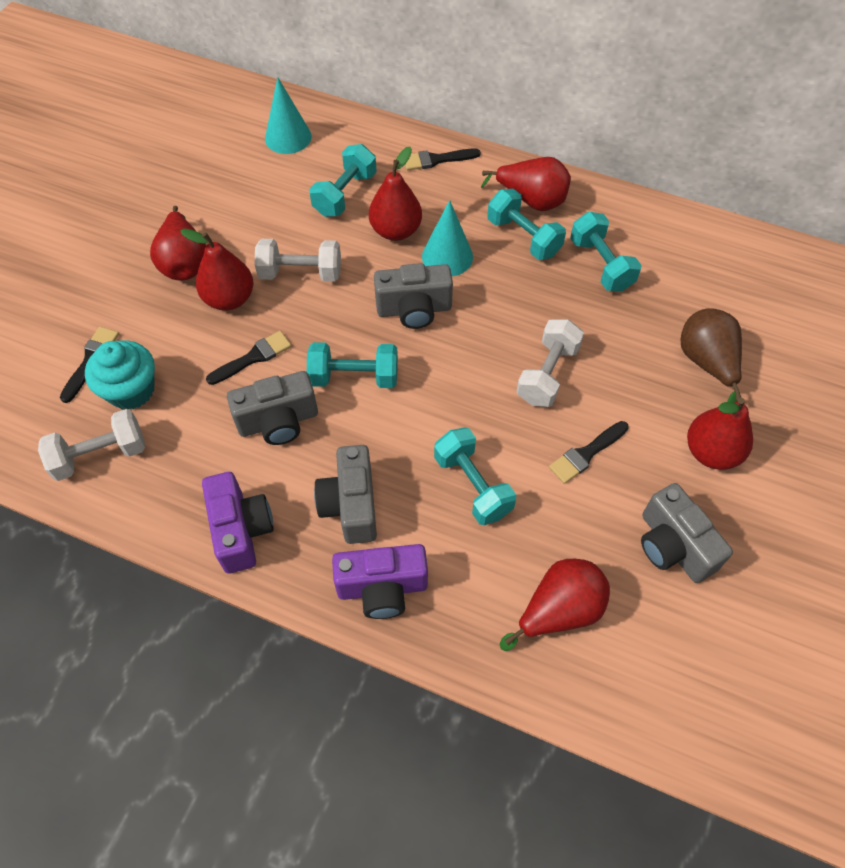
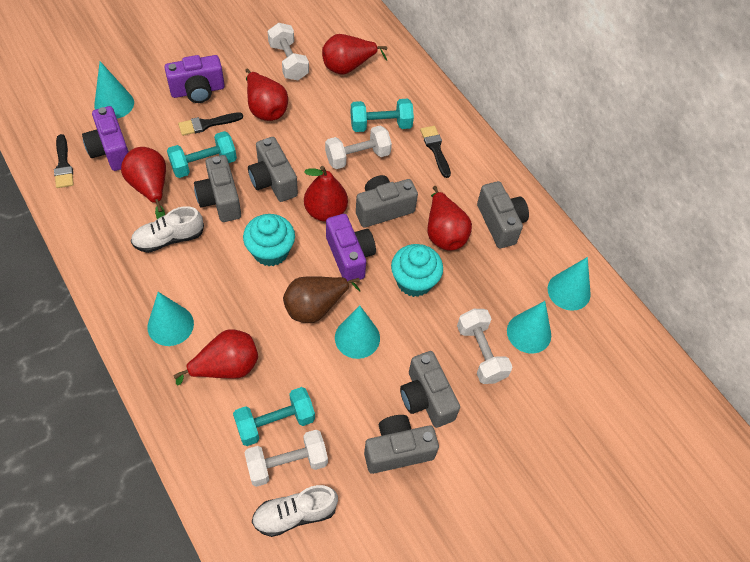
black brush: [60,327,119,403] [206,331,291,385] [405,148,481,170] [549,421,629,484] = 4 -> [54,134,74,188] [178,112,243,136] [420,126,451,178] = 3
grey camera: [227,371,318,445] [314,445,377,544] [374,263,453,329] [641,483,733,583] = 4 -> [194,155,241,222] [248,137,298,202] [356,175,418,228] [364,415,439,474] [400,351,460,428] [477,181,529,248] = 6
purple camera: [202,472,274,574] [332,544,428,619] = 2 -> [82,106,129,171] [164,55,225,103] [326,214,376,281] = 3
turquoise cone: [265,77,312,154] [422,200,473,276] = 2 -> [94,61,134,119] [147,292,194,346] [335,306,380,359] [507,301,551,354] [548,257,591,311] = 5
turquoise cupcake: [85,340,155,410] = 1 -> [243,214,295,266] [391,244,443,297] = 2
turquoise dumbbell: [307,342,398,388] [309,144,377,217] [434,427,516,525] [487,189,566,260] [570,212,642,292] = 5 -> [167,131,237,178] [233,387,315,446] [351,99,414,132] = 3
white dumbbell: [38,409,145,481] [254,239,341,282] [516,319,584,407] = 3 -> [244,430,328,487] [267,23,309,80] [325,125,392,169] [457,309,512,384] = 4
white shoe: none = 0 -> [131,206,204,253] [252,485,338,537] = 2

